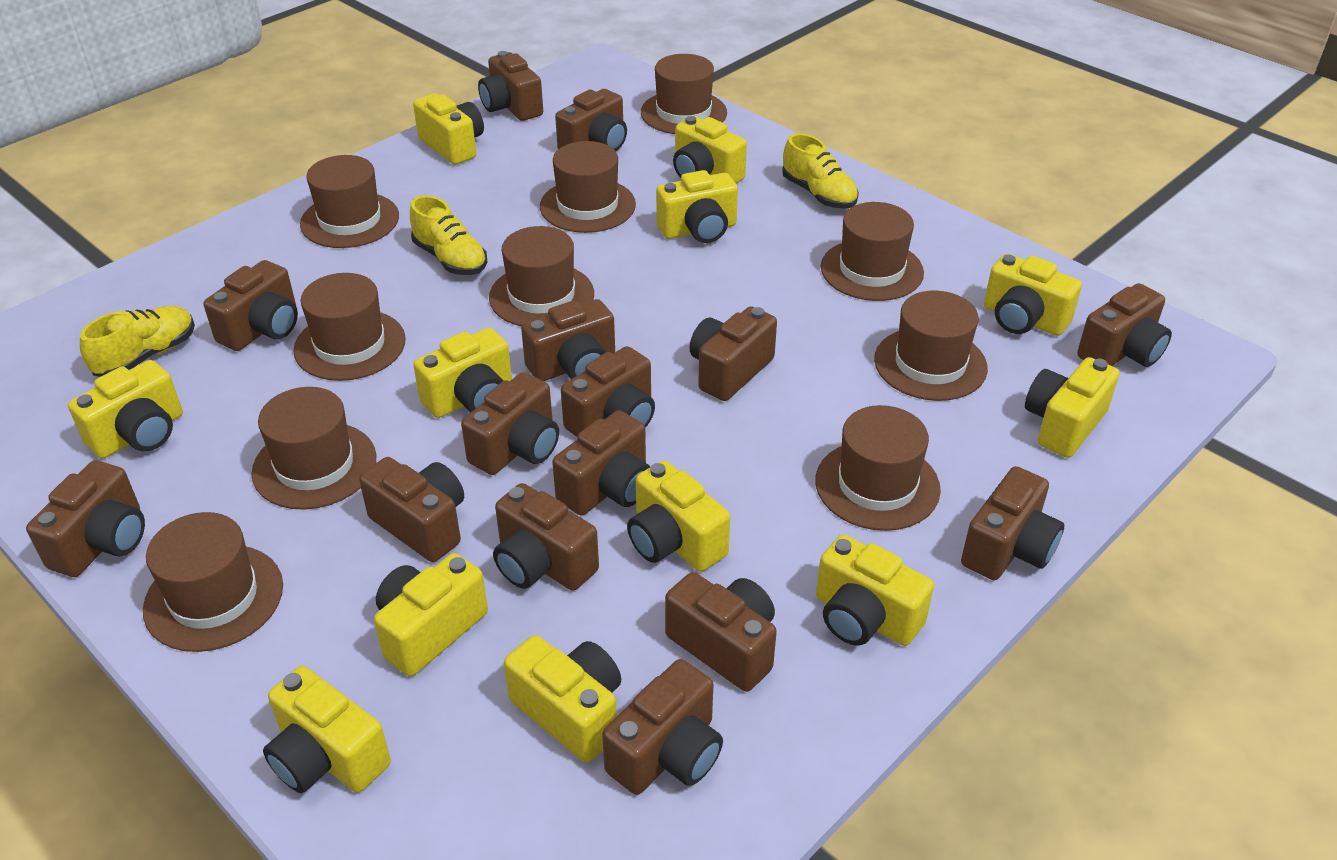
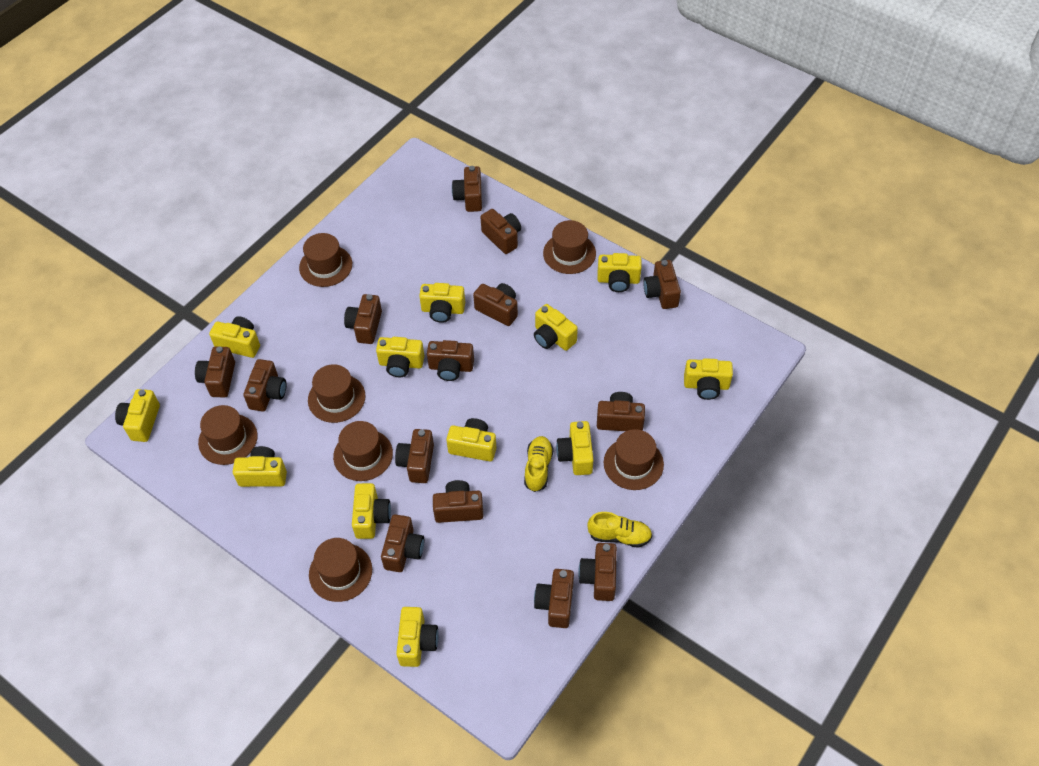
brown camera: [26,460,145,577] [204,260,298,351] [359,457,464,562] [461,372,559,475] [478,51,543,121] [493,483,599,591] [521,299,615,381] [552,410,650,516] [555,89,627,151] [561,346,655,437] [602,659,723,795] [665,572,777,692] [689,306,777,401] [961,466,1064,580] [1077,283,1172,367] = 15 -> [195,346,235,397] [243,359,286,412] [344,294,382,344] [381,514,425,572] [395,429,434,483] [427,340,474,381] [433,480,483,523] [452,166,482,212] [473,283,518,326] [481,209,521,254] [534,569,574,628] [578,543,617,601] [597,392,645,431] [643,260,681,309] = 14
brown hat: [143,512,283,652] [251,387,376,510] [293,273,406,381] [300,155,399,248] [489,226,594,326] [540,141,636,233] [641,54,727,134] [815,405,941,531] [821,202,924,301] [874,291,988,401] = 10 -> [198,405,258,465] [299,233,352,287] [308,364,366,423] [309,538,372,602] [333,421,393,481] [543,220,596,274] [604,429,664,490] = 7
yellow shoe: [80,306,195,377] [410,195,487,275] [782,133,859,209] = 3 -> [524,436,554,492] [587,512,652,548] = 2

